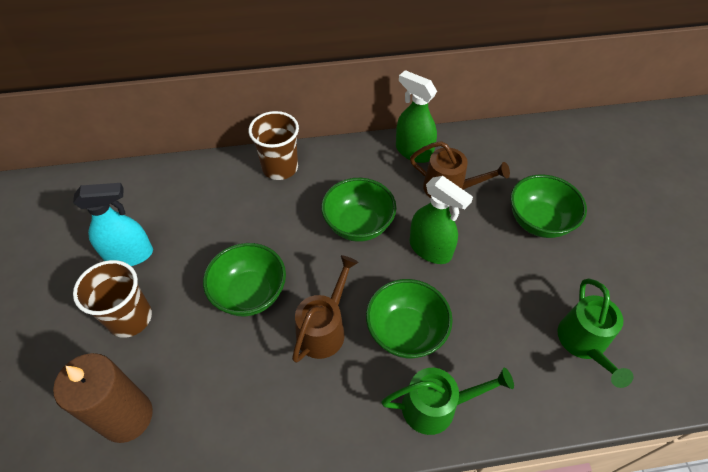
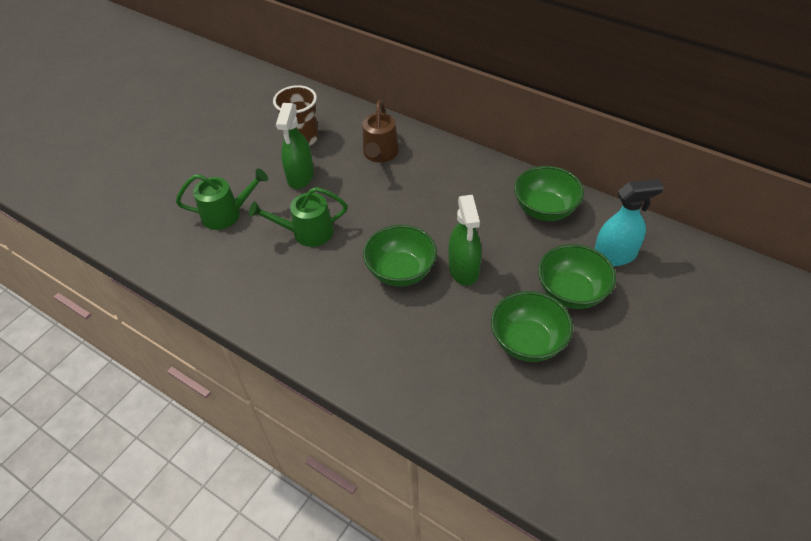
brown candle: [53,353,153,443] = 1 -> none = 0
brown cup: [73,260,152,338] [249,111,299,180] = 2 -> [273,85,319,146] = 1
brown watering can: [292,255,359,363] [410,141,510,198] = 2 -> [363,100,399,162] = 1

